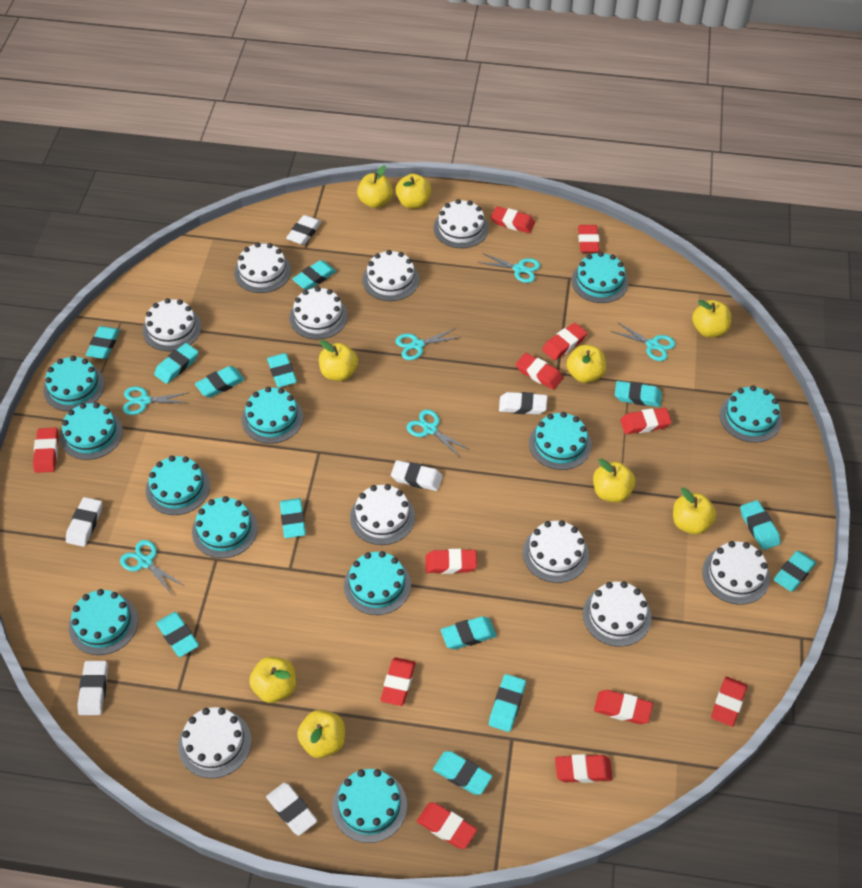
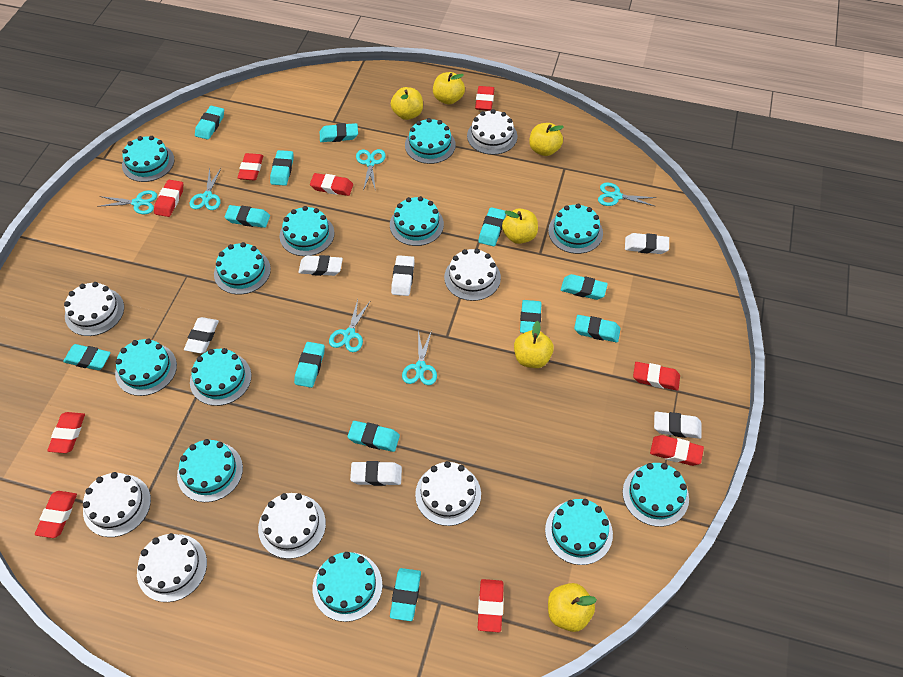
red eraser: [33,428,59,473] [381,657,415,706] [417,802,477,849] [425,549,477,574] [491,206,535,233] [516,353,563,390] [542,323,587,360] [555,754,613,783] [578,225,600,253] [594,690,653,724] [620,408,672,434] [711,677,747,727] = 12 -> [35,491,77,538] [47,412,85,453] [154,180,183,217] [238,153,263,180] [310,173,353,196] [475,86,494,111] [478,579,504,632] [633,362,680,391] [650,435,704,466] = 9
turquoise cake: [43,356,105,411] [60,403,123,460] [69,589,138,655] [146,456,210,515] [192,496,258,558] [241,387,303,444] [332,769,407,843] [344,551,411,615] [529,412,592,470] [571,252,629,303] [720,385,782,443] = 11 -> [115,339,177,396] [122,136,175,182] [177,439,243,502] [190,348,251,406] [214,242,271,295] [280,206,334,256] [312,552,382,622] [390,196,444,246] [405,118,456,164] [545,499,613,565] [548,203,603,254] [623,463,689,527] = 12
turquoise eraser: [86,326,120,359] [154,343,198,384] [156,612,199,657] [195,366,245,398] [267,353,297,387] [280,498,306,538] [292,260,336,290] [433,751,492,795] [441,616,497,649] [489,674,526,732] [615,381,662,407] [740,500,781,550] [774,551,816,592] = 13 -> [63,344,111,370] [195,106,224,140] [225,205,270,228] [270,150,293,186] [294,342,325,388] [320,123,358,142] [348,421,400,452] [390,568,421,621] [478,207,506,246] [520,300,542,333] [561,274,608,300] [574,315,620,342] = 12
white cake: [143,298,202,352] [178,707,251,778] [234,242,291,293] [289,287,348,339] [350,484,415,545] [362,250,419,301] [434,199,489,248] [523,520,589,583] [583,581,652,647] [702,541,770,605] = 10 -> [64,282,124,336] [83,472,151,537] [137,533,207,602] [258,493,326,559] [415,461,481,526] [444,248,501,301] [467,109,517,155] = 7
yellow apple: [249,657,296,703] [297,710,345,758] [319,340,358,381] [357,165,393,208] [396,174,431,209] [567,345,606,383] [593,459,635,503] [673,488,716,535] [692,300,731,337] = 9 -> [391,87,423,120] [433,72,465,105] [502,208,538,244] [514,321,554,368] [529,123,564,156] [548,583,597,632] = 6

